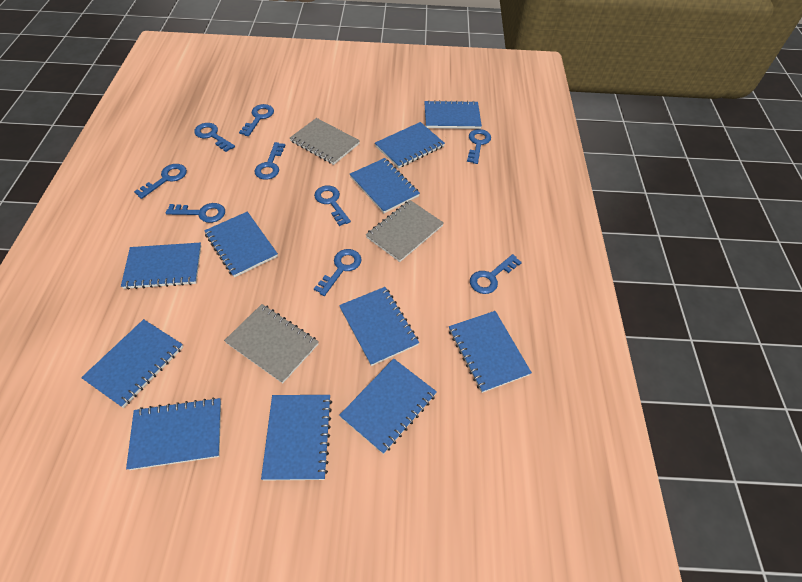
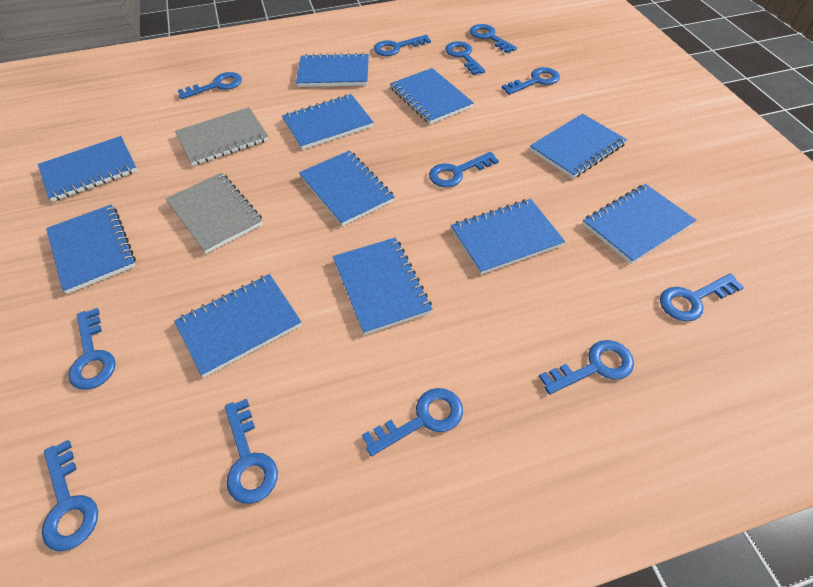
blue key: [134,164,187,199] [166,203,225,223] [194,123,235,152] [239,104,274,136] [255,142,285,180] [314,186,351,226] [314,249,362,296] [467,129,491,164] [470,254,522,294] = 9 -> [42,440,98,551] [68,308,116,390] [178,72,242,99] [225,399,278,504] [362,388,463,456] [374,35,431,56] [429,152,499,188] [445,41,485,75] [470,24,517,53] [502,67,560,95] [539,340,634,395] [660,273,744,321] = 12
grey notebook: [224,304,319,383] [290,118,360,165] [366,200,444,262] = 3 -> [166,173,263,254] [175,107,269,166] = 2

